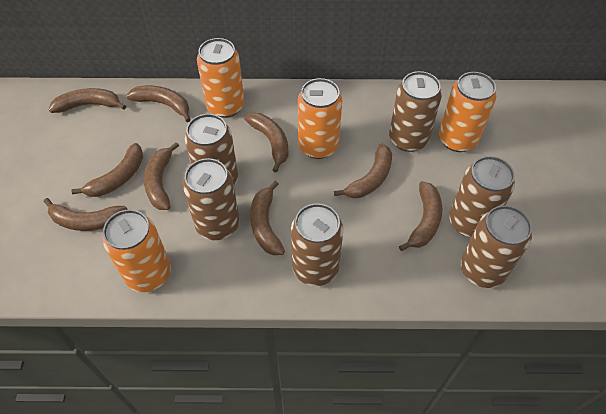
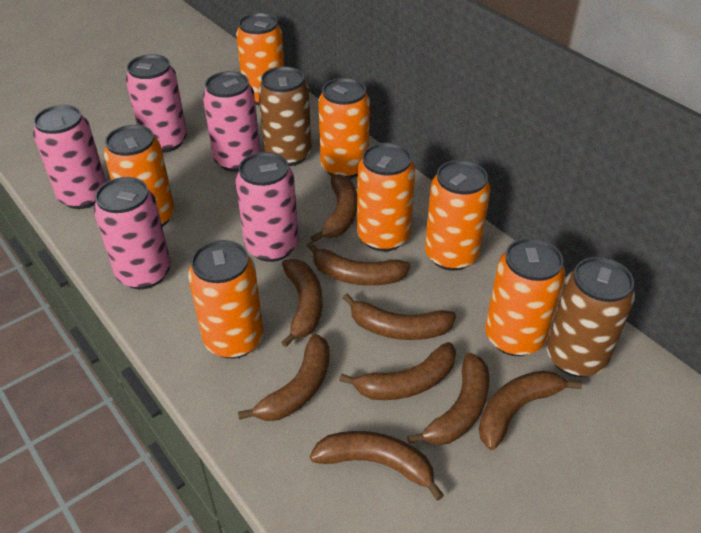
brown can: [183,158,239,240] [185,114,238,186] [291,203,343,286] [389,71,442,152] [449,156,515,237] [461,205,532,288] = 6 -> [258,66,311,166] [546,257,635,377] = 2
orange can: [102,209,171,292] [197,38,244,118] [298,78,342,159] [439,72,496,152] = 4 -> [104,125,174,227] [188,240,263,359] [236,13,284,106] [318,78,370,179] [357,143,415,252] [425,160,491,271] [485,238,565,356] = 7
pink can: none = 0 -> [33,105,106,209] [94,177,171,289] [126,54,187,153] [203,71,260,172] [235,152,298,262] = 5

